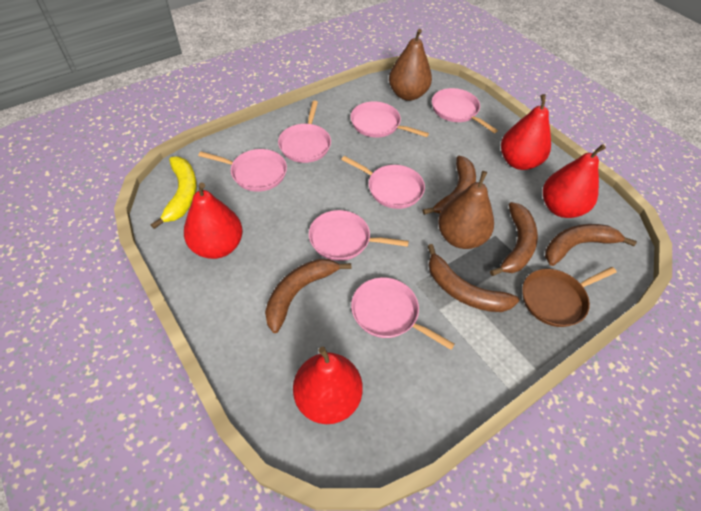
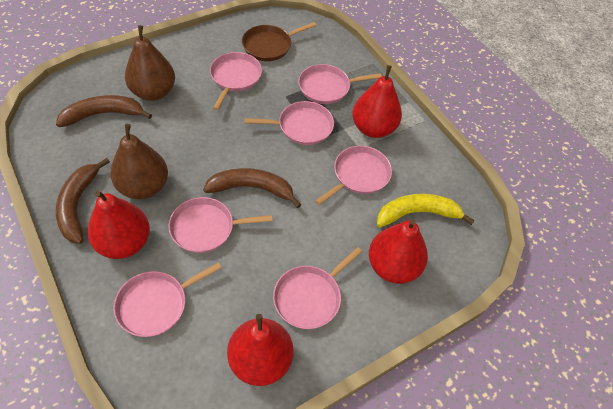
brown banana: [265,259,351,333] [422,156,476,215] [428,244,520,312] [490,202,538,276] [545,224,637,266] = 5 -> [56,95,152,127] [56,158,110,244] [203,168,301,208] = 3

